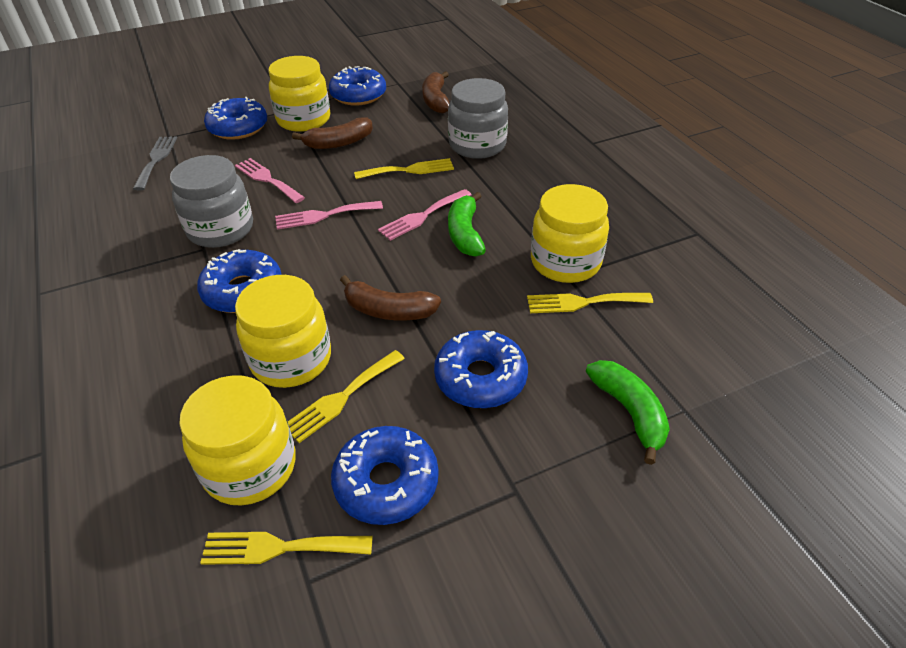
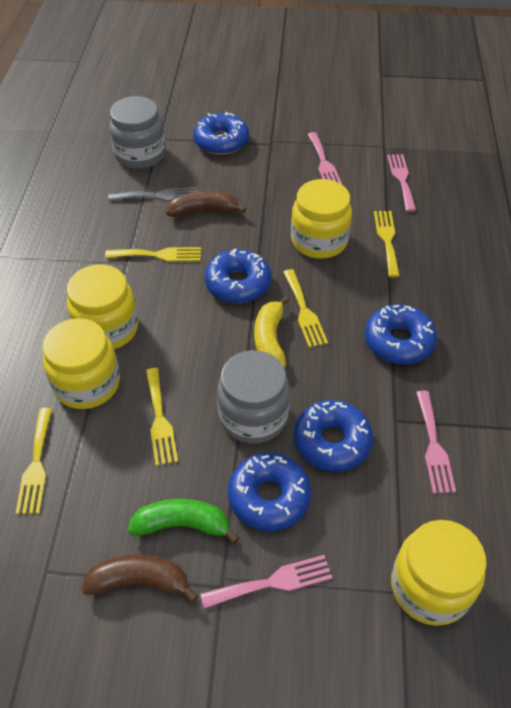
brown banana: [292,118,373,149] [340,275,441,321] [422,71,450,113] = 3 -> [81,554,198,603] [166,191,246,217] = 2
green banana: [448,192,486,257] [586,360,670,465] = 2 -> [128,499,239,544] = 1
pink fork: [235,158,305,203] [275,201,383,230] [378,189,471,241] = 3 -> [200,555,332,609] [307,132,342,184] [387,154,416,212] [416,391,456,494] = 4
yellow banana: none = 0 -> [254,296,290,368] = 1
yellow fork: [200,532,373,565] [288,350,405,443] [354,158,454,179] [527,293,653,313] = 4 -> [16,408,52,514] [105,247,201,262] [146,368,178,466] [283,269,328,348] [374,211,400,277] = 5

